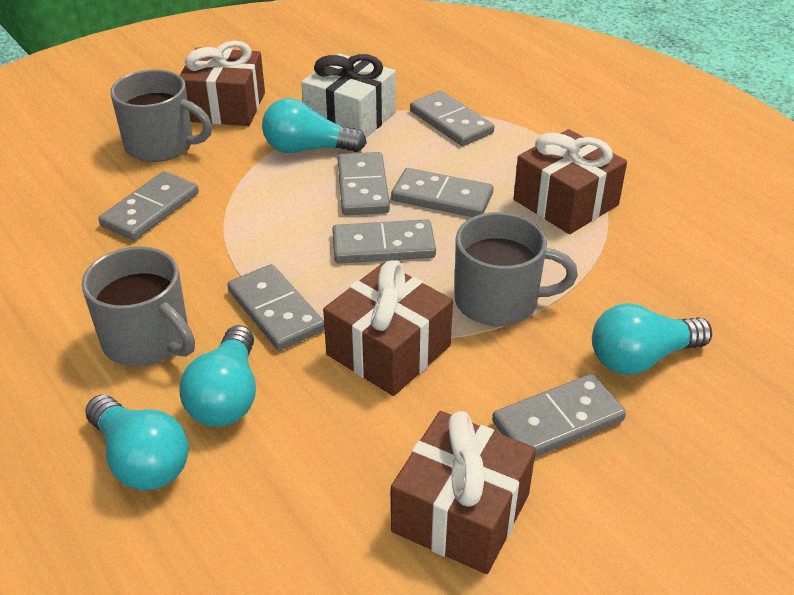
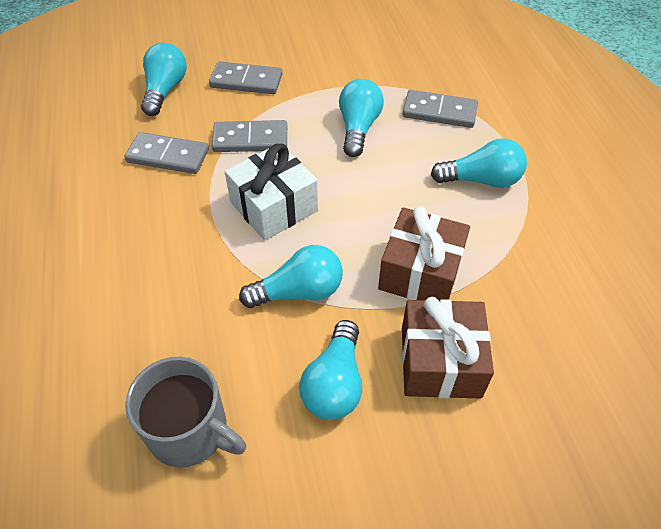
brown gift: [179,41,265,126] [323,260,453,396] [391,411,536,574] [514,129,627,234] = 4 -> [378,206,470,301] [402,297,494,399] = 2
grey domino: [98,171,199,241] [227,264,325,351] [332,219,436,264] [338,152,390,215] [391,168,493,217] [410,91,494,146] [492,374,626,457] = 7 -> [125,132,209,174] [209,61,283,94] [212,120,287,152] [403,90,478,128] = 4
grey mug: [82,247,195,366] [110,70,212,162] [454,212,578,326] = 3 -> [125,357,246,467] = 1
turquoise light bulb: [85,395,189,491] [179,325,256,427] [262,98,367,153] [592,303,712,375] = 4 -> [141,43,187,116] [239,245,343,308] [299,320,362,420] [339,79,384,157] [431,138,527,188] = 5

